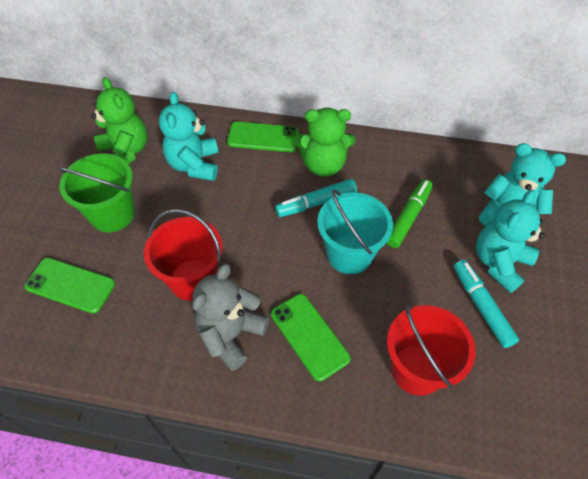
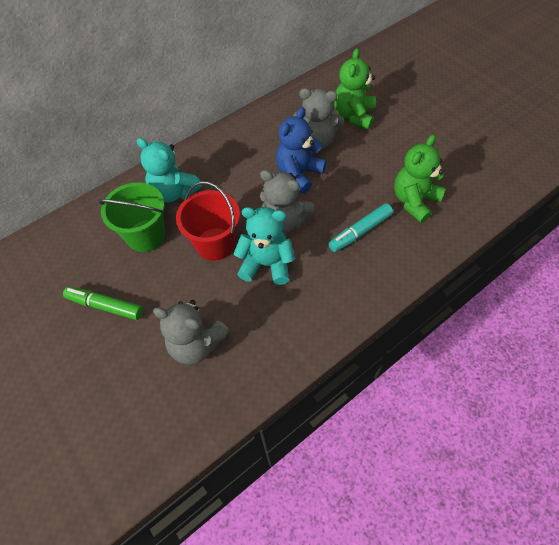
blue teddy bear: none = 0 -> [276,107,326,194] = 1
green phone: [25,258,115,314] [227,122,299,152] [271,294,351,381] = 3 -> none = 0
grey teddy bear: [192,264,269,371] = 1 -> [153,300,230,365] [260,170,315,233] [293,88,344,150] = 3
red bucket: [144,209,223,301] [387,305,476,396] = 2 -> [176,181,240,261] = 1
turquoise bucket: [317,189,393,274] = 1 -> none = 0
turquoise marker: [275,179,357,217] [454,260,519,348] = 2 -> [329,203,393,252] = 1
turquoise teddy bear: [159,92,218,181] [476,190,545,293] [479,143,566,226] = 3 -> [137,138,202,202] [233,207,295,285] = 2

